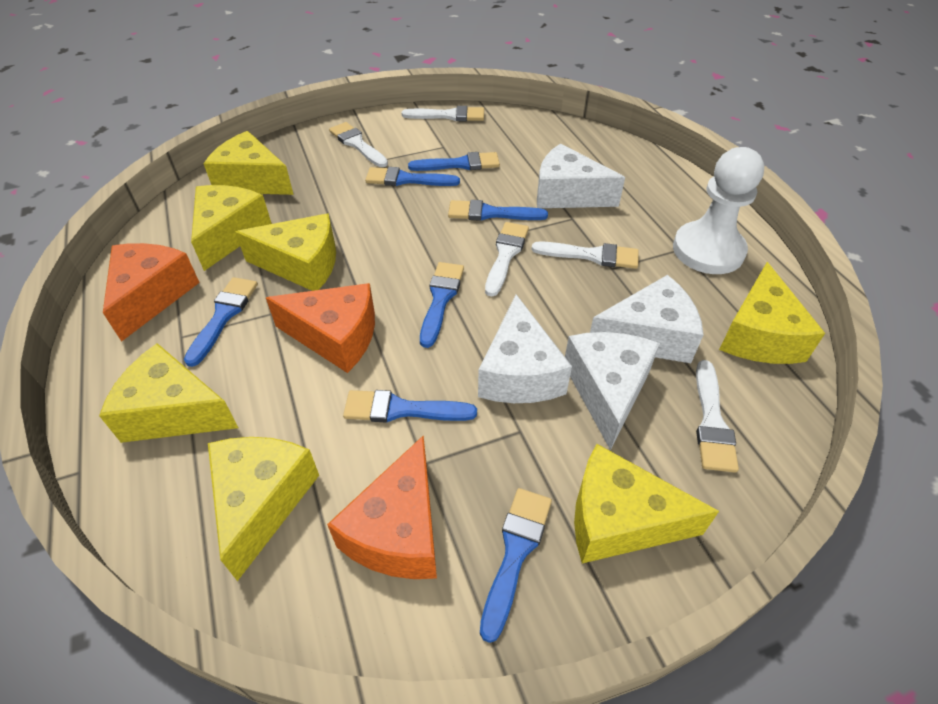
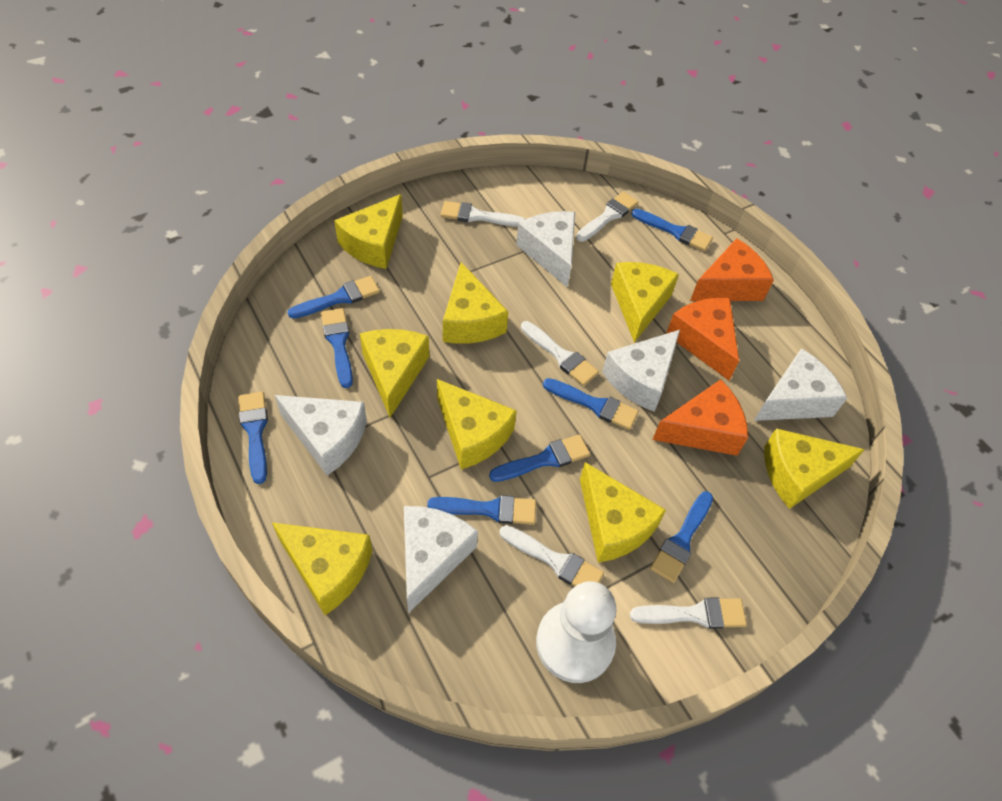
blue brush: [184,277,258,367] [343,390,477,422] [365,167,460,186] [408,152,500,171] [420,262,464,348] [448,200,548,221] [480,488,552,643] = 7 -> [238,392,268,484] [288,276,380,319] [321,308,353,388] [427,495,536,525] [489,434,590,482] [543,378,639,430] [632,209,713,251] [650,491,713,583] = 8
white cheese: [478,295,572,403] [537,144,625,208] [565,332,660,450] [590,275,704,363] = 4 -> [275,395,367,476] [404,506,478,613] [516,211,575,288] [602,330,680,412] [754,348,847,421] = 5
yellow cheese: [99,343,238,443] [191,185,272,271] [203,131,294,195] [208,437,319,581] [235,214,336,291] [574,444,719,564] [719,262,825,364] = 7 -> [272,523,372,615] [334,194,403,269] [360,329,429,417] [437,379,517,469] [443,262,508,344] [580,462,666,563] [611,262,679,343] [764,428,865,509] = 8

